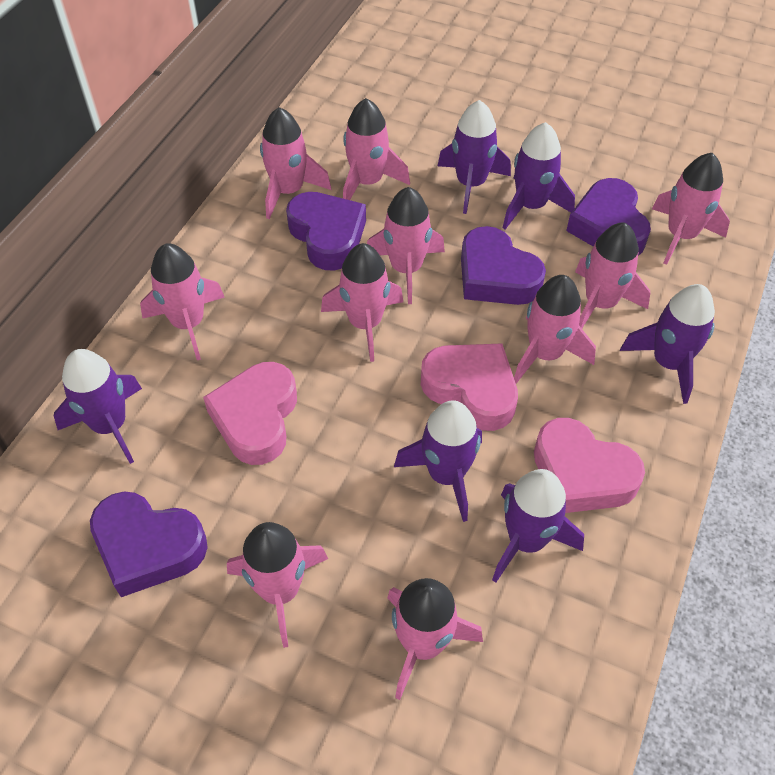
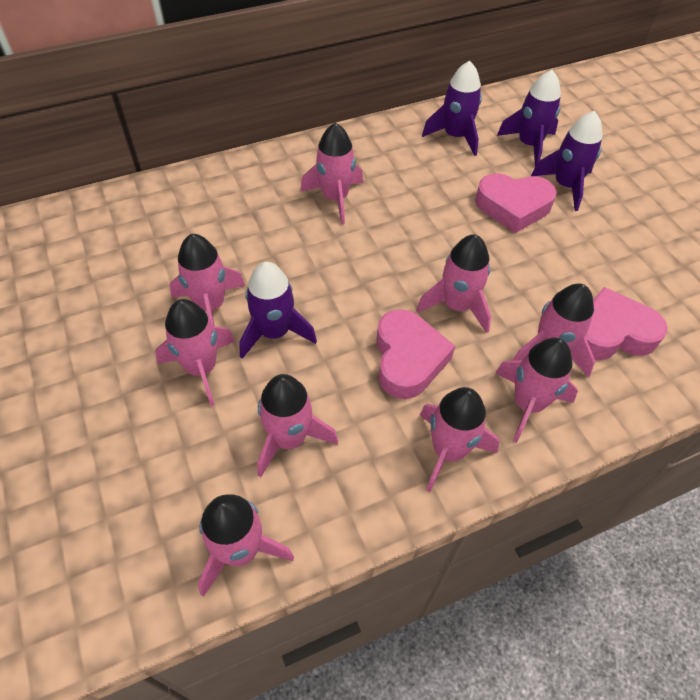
pink rocket: [140,243,225,360] [227,522,328,648] [260,107,331,219] [321,243,403,362] [343,98,410,200] [367,187,445,304] [387,578,483,700] [514,275,596,384] [575,222,650,328] [652,153,730,265] = 10 -> [155,299,235,406] [170,234,245,326] [198,494,294,597] [257,374,338,477] [300,123,363,224] [416,234,491,333] [420,387,499,492] [495,338,578,443] [513,283,595,377] = 9
purple heart: [90,492,208,597] [286,192,366,270] [461,226,546,305] [566,178,651,255] = 4 -> none = 0
purple rocket: [54,349,142,464] [394,400,482,522] [438,100,511,214] [492,469,584,583] [503,122,575,230] [620,284,715,404] = 6 -> [239,262,317,359] [422,61,482,156] [497,70,561,166] [531,111,603,211] = 4

